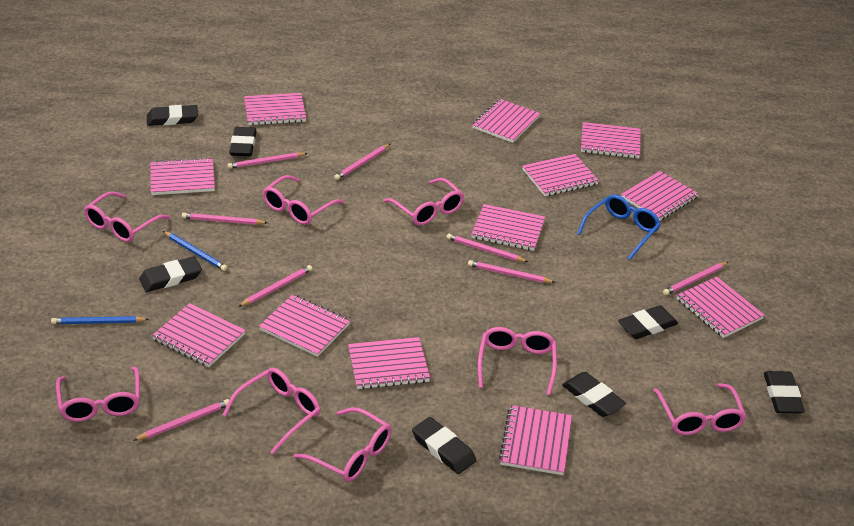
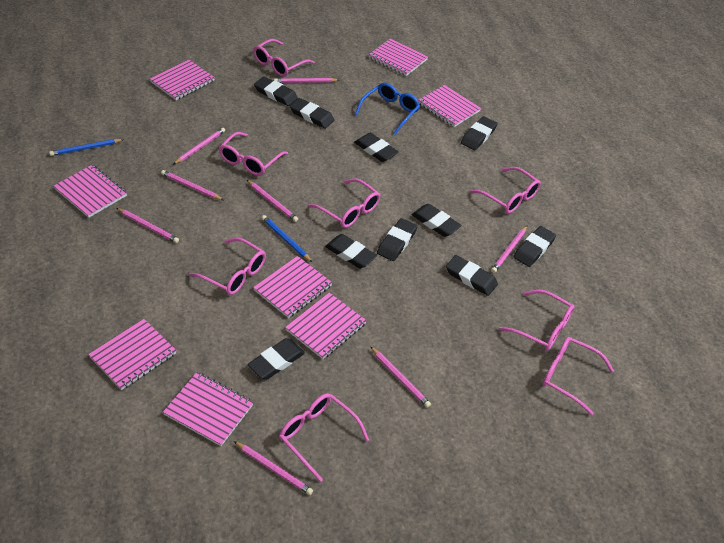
black eraser: [139,256,202,292] [147,105,198,126] [229,127,256,156] [412,417,476,474] [562,372,626,417] [618,305,678,339] [764,371,805,413] = 7 -> [247,338,305,380] [254,76,298,106] [290,98,334,129] [325,234,377,268] [354,132,399,162] [377,218,418,261] [412,204,462,237] [446,255,498,296] [461,116,498,150] [513,226,556,267] = 10
pink notebook: [150,157,215,195] [152,303,246,367] [244,93,306,125] [259,294,351,357] [348,337,430,389] [471,204,545,251] [472,99,540,143] [499,405,572,475] [523,154,599,196] [581,122,641,158] [621,171,699,221] [677,277,765,338] = 12 -> [54,165,127,218] [88,319,177,390] [150,60,215,100] [163,372,254,446] [253,256,332,318] [285,293,367,359] [368,38,428,76] [418,85,481,127] = 8

